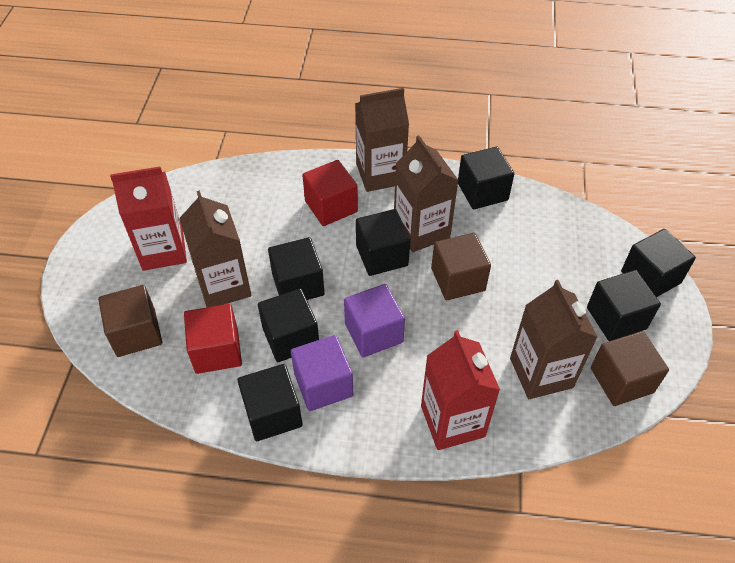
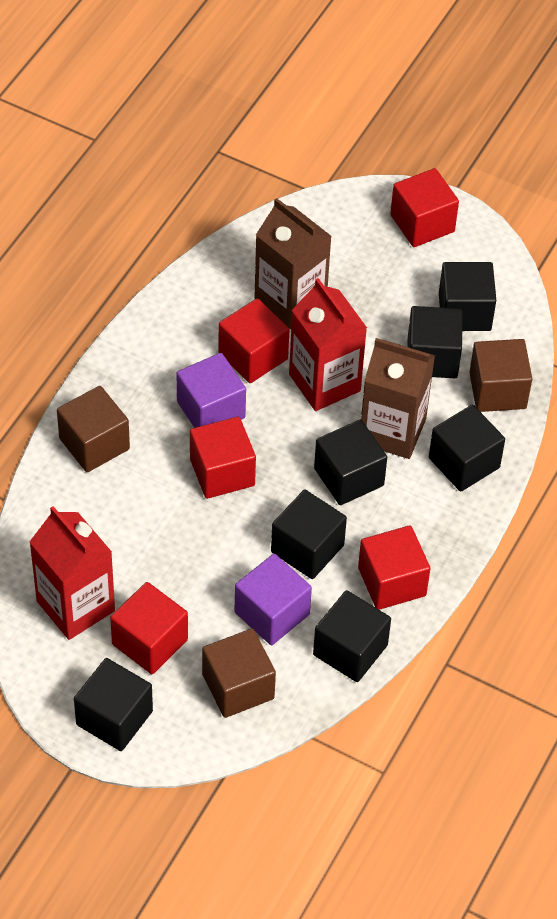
brown carton: [179,191,252,307] [355,88,409,192] [394,135,459,252] [510,280,598,399] = 4 -> [254,198,332,329] [361,338,435,459] = 2
red cube: [184,304,242,374] [302,160,358,226] = 2 -> [110,582,188,674] [190,417,256,499] [218,298,290,383] [358,525,431,610] [391,168,459,247] = 5

